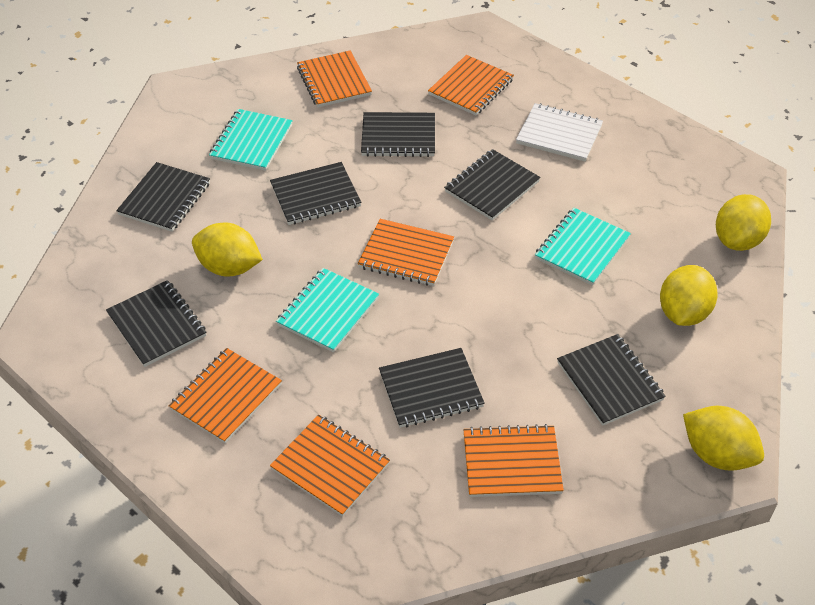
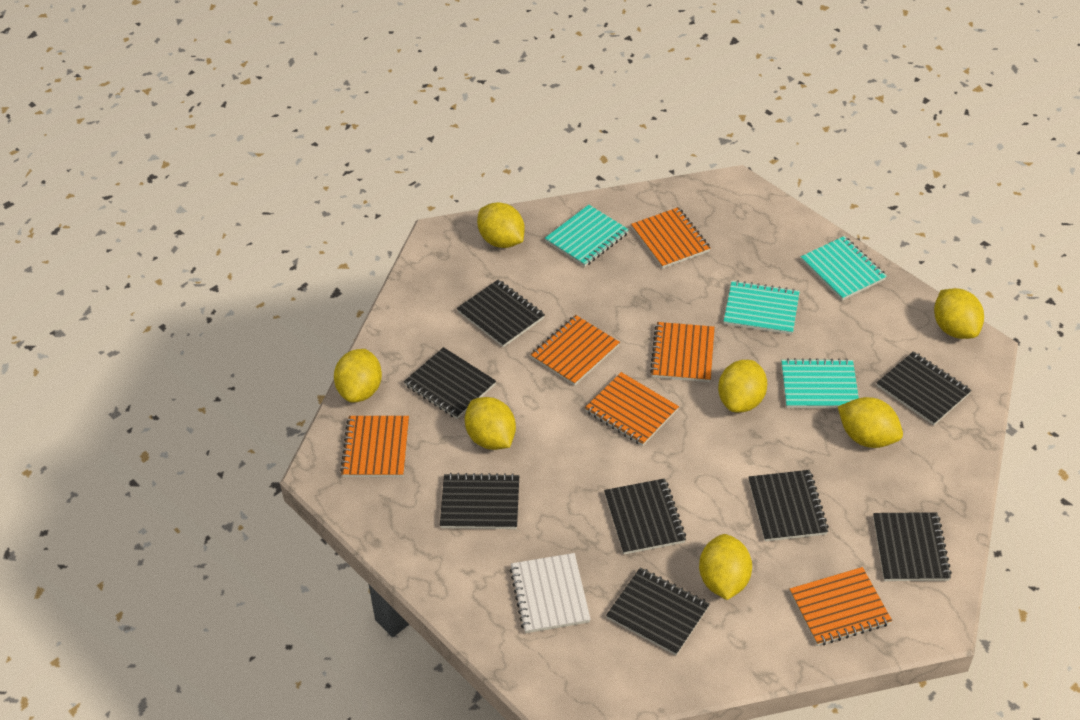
black notebook: [106,280,206,367] [116,162,210,232] [270,162,361,225] [361,112,435,157] [379,348,485,428] [444,149,541,220] [557,334,666,426] = 7 -> [404,347,496,419] [440,473,519,529] [457,280,545,347] [604,478,686,554] [606,568,710,655] [748,470,829,542] [873,512,952,581] [876,351,971,425] = 8
turquoise notebook: [209,109,293,171] [276,268,379,353] [535,208,631,285] = 3 -> [545,205,629,267] [724,280,800,335] [781,358,859,408] [801,236,887,300] = 4
yellow lemon: [192,223,263,277] [660,265,718,326] [683,406,764,471] [716,194,771,251] = 4 -> [334,349,382,403] [465,397,516,450] [477,202,525,248] [699,534,752,600] [718,360,767,412] [838,397,903,448] [934,288,984,339] = 7

